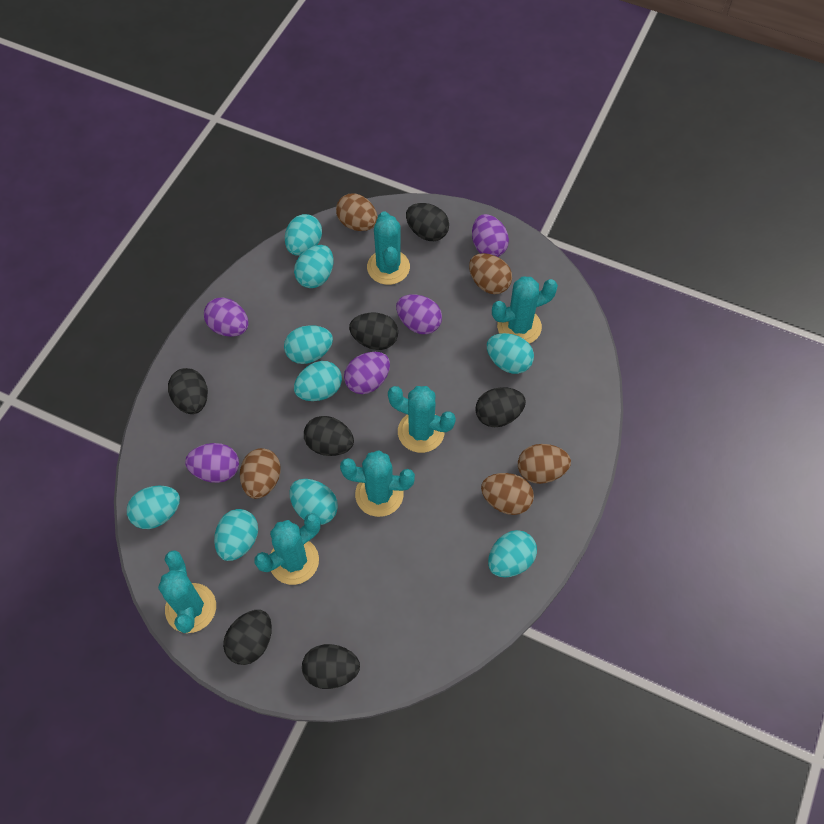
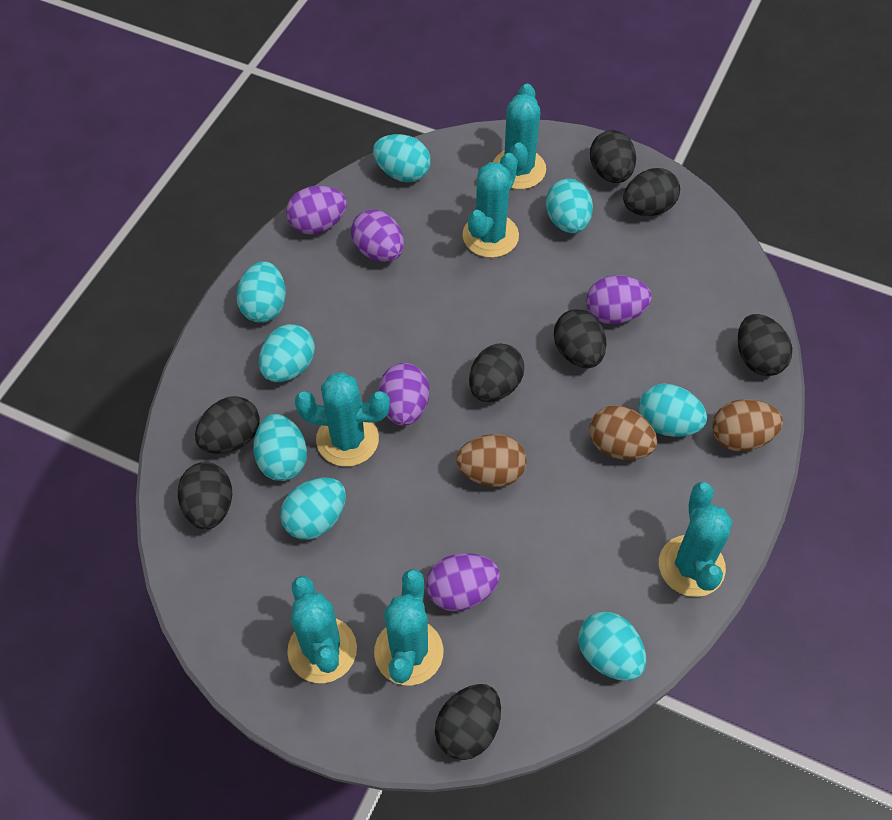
black egg: [168,368,208,414] [223,610,272,665] [302,644,360,689] [304,416,354,456] [349,312,398,350] [406,203,449,241] [475,387,526,427] = 7 -> [178,462,232,529] [195,396,260,454] [435,684,501,760] [469,344,524,402] [554,309,606,368] [590,130,636,183] [623,168,680,216] [738,314,792,376] = 8
brown egg: [240,448,281,499] [336,194,377,231] [469,253,512,294] [481,473,534,515] [518,444,571,484] = 5 -> [456,434,526,487] [590,405,657,460] [712,399,783,452] = 3
turquoise egg: [127,486,180,529] [214,509,258,561] [284,325,333,364] [285,214,322,256] [289,479,338,525] [294,245,333,288] [294,361,342,401] [487,333,534,374] [488,530,537,578] = 9 -> [236,261,286,323] [253,414,307,481] [259,324,315,382] [280,478,346,540] [373,134,431,182] [546,179,593,233] [578,612,646,681] [639,384,707,437] = 8

